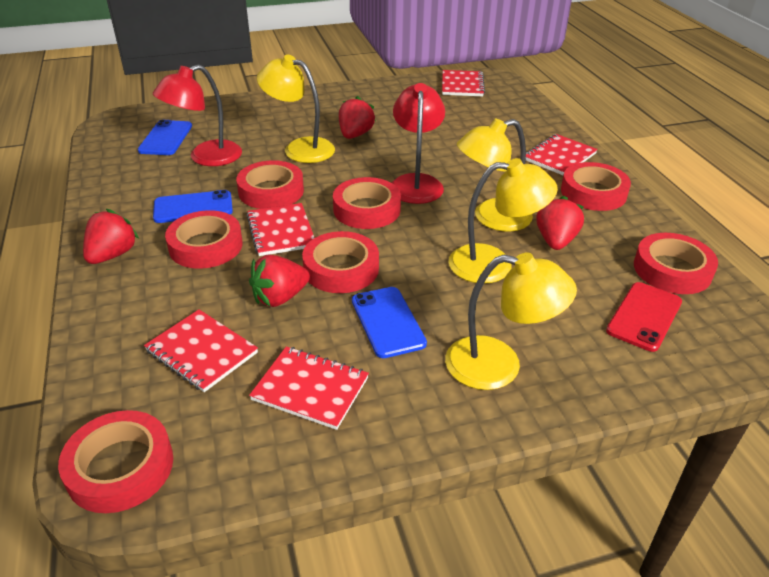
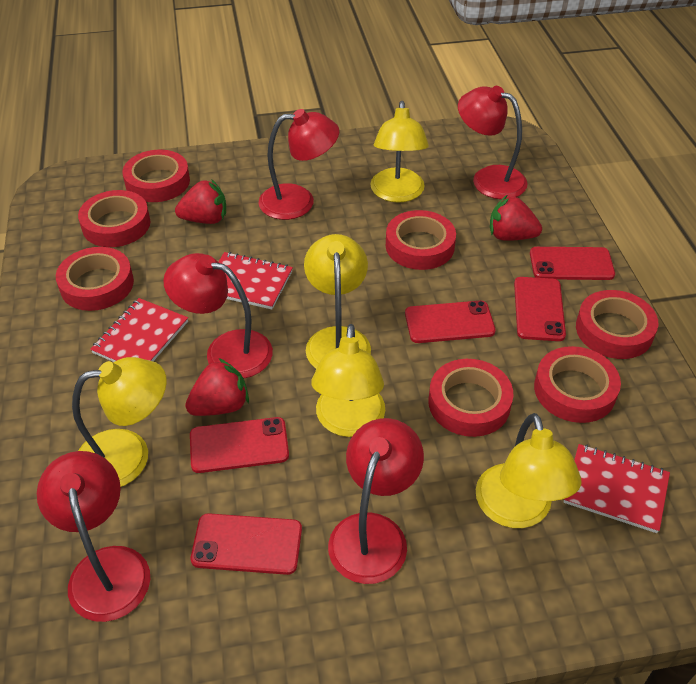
blue phone: [138,120,192,155] [153,190,233,223] [352,287,427,358] = 3 -> none = 0
red lamp: [153,64,242,166] [392,83,445,204] = 2 -> [37,451,150,622] [163,253,273,378] [258,109,339,220] [328,418,424,584] [458,86,527,199] = 5
red notebook: [144,310,258,392] [246,203,314,256] [249,346,369,430] [442,70,485,96] [526,134,598,175] = 5 -> [90,298,188,362] [218,252,293,310] [563,444,670,533] = 3
red phone: [606,282,682,352] = 1 -> [190,417,289,473] [191,513,302,575] [405,301,496,343] [514,277,566,341] [530,247,615,280] = 5
red strawberry: [83,209,139,264] [249,254,310,307] [339,96,376,139] [536,196,584,250] = 4 -> [175,179,226,224] [185,358,249,416] [490,195,542,241] = 3
yellow lamp: [257,55,335,163] [445,252,577,390] [448,158,558,284] [457,118,533,232] = 4 -> [72,357,167,487] [304,234,371,369] [312,324,385,437] [370,101,429,203] [476,413,581,528] = 5

